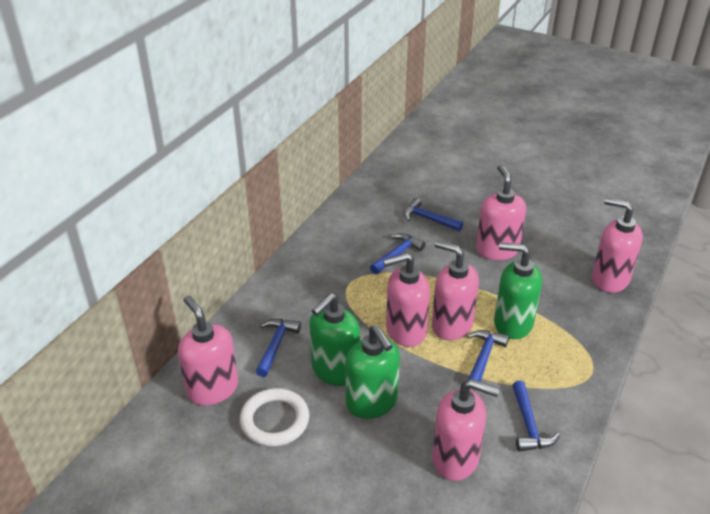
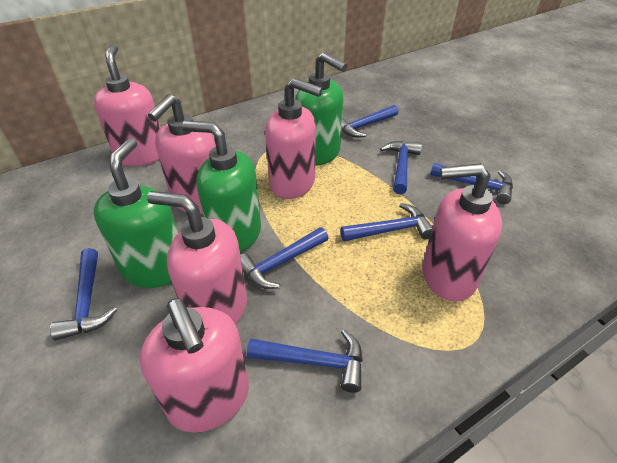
blue hammer: [256,319,301,377] [370,233,425,274] [403,198,463,231] [467,330,509,382] [512,380,560,452] = 5 -> [50,248,117,341] [240,227,328,289] [247,329,363,393] [341,203,432,241] [342,105,399,137] [380,141,422,194] [430,163,513,204] = 7
white ring: [240,388,309,447] = 1 -> none = 0

